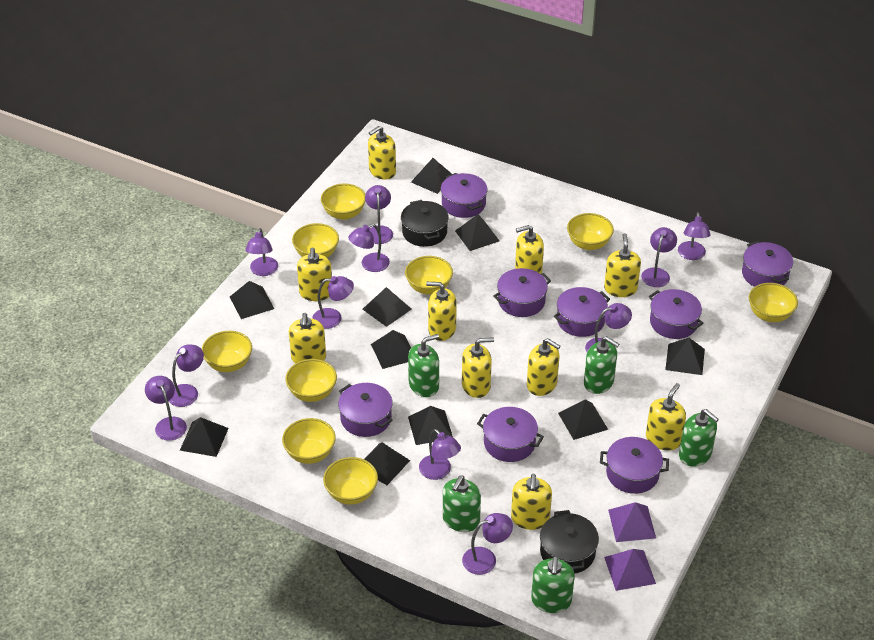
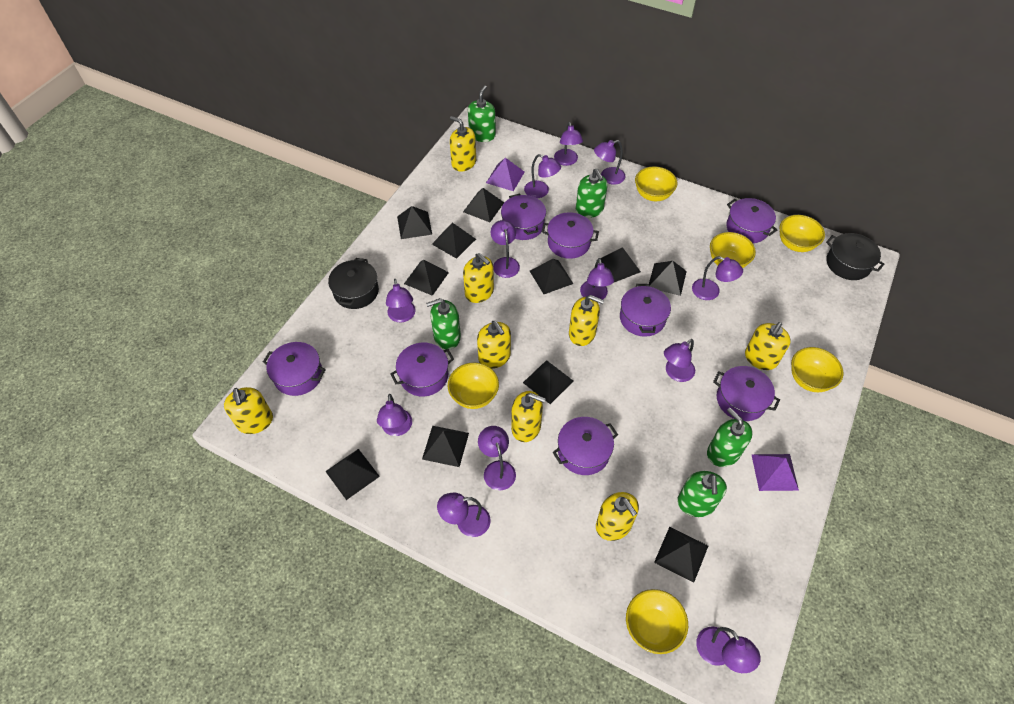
black pyramid: [180,417,228,457] [230,281,274,319] [363,287,412,327] [364,442,410,485] [371,330,411,369] [408,406,453,445] [411,158,452,194] [455,214,499,251] [558,399,608,440] [665,338,705,375] = 10 -> [325,449,380,500] [397,206,432,239] [404,260,449,296] [422,426,469,467] [432,223,476,259] [463,188,504,222] [523,360,573,404] [530,259,573,294] [600,247,641,282] [649,261,687,296] [654,527,708,583] = 11
purple lamp: [145,376,187,441] [169,344,204,407] [245,228,278,276] [312,276,354,329] [348,224,390,272] [365,185,393,244] [419,429,461,480] [462,513,513,575] [585,303,632,352] [641,227,677,287] [678,212,711,260] = 11 -> [377,394,412,436] [386,279,415,323] [437,492,491,537] [478,426,516,490] [491,220,520,278] [524,154,561,198] [554,122,583,166] [580,258,614,300] [594,140,625,184] [664,339,695,382] [692,256,743,300] [696,626,761,673] = 12
yellow bowl: [202,331,252,372] [282,418,336,464] [285,359,337,402] [292,223,339,258] [321,183,366,220] [323,457,378,505] [405,256,453,294] [567,213,614,250] [749,283,798,322] = 9 -> [448,363,499,409] [626,589,688,654] [635,166,677,201] [710,232,756,268] [779,215,825,252] [791,347,844,392] = 6
yellow soap dispenser: [289,313,326,364] [297,248,332,301] [368,126,396,180] [426,282,457,341] [462,337,494,398] [511,474,552,530] [515,225,544,274] [527,338,561,396] [604,233,641,297] [646,383,686,451] = 10 -> [224,387,273,434] [450,116,476,172] [463,253,494,303] [477,321,511,369] [511,391,546,442] [569,295,604,346] [596,492,639,541] [745,322,791,370] = 8

